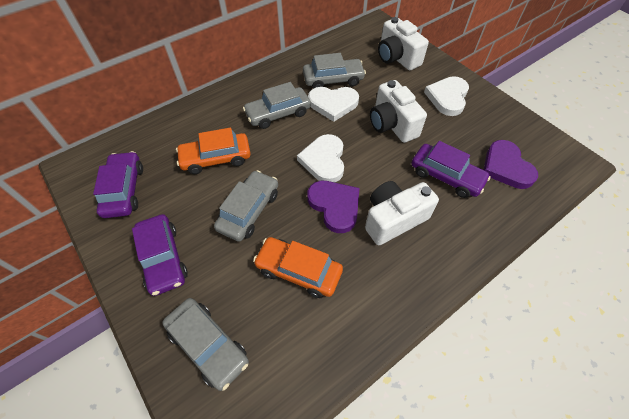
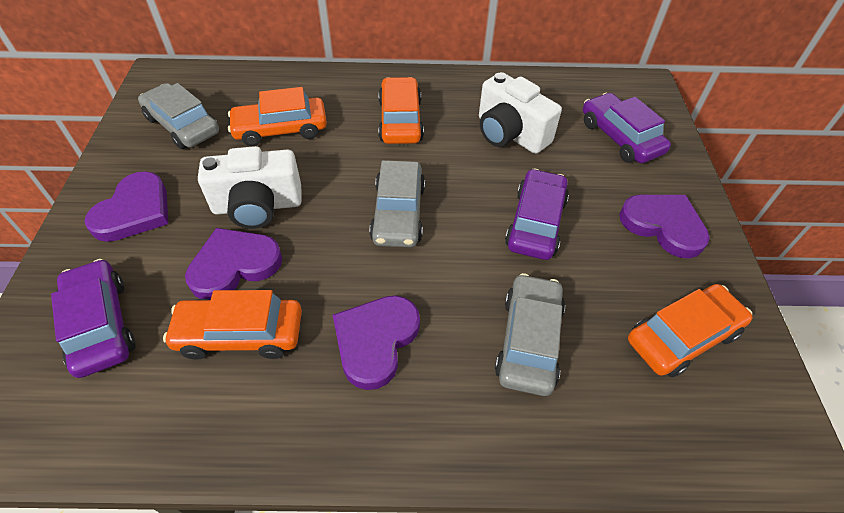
grey car: [162,298,249,391] [214,170,278,242] [243,82,311,129] [303,53,366,89] = 4 -> [138,83,219,149] [369,160,425,247] [495,273,565,396] = 3
orange car: [176,128,251,174] [253,237,343,298] = 2 -> [163,290,302,360] [228,87,327,146] [378,77,424,144] [628,284,753,377] = 4
purple heart: [307,181,359,233] [484,140,538,189] = 2 -> [84,172,168,242] [185,228,282,300] [333,295,420,390] [619,195,710,258] = 4
white camera: [365,181,439,245] [370,80,427,143] [378,17,429,70] = 3 -> [198,146,302,229] [479,72,562,154] = 2
white heart: [297,134,344,182] [308,87,359,122] [424,76,469,116] = 3 -> none = 0

